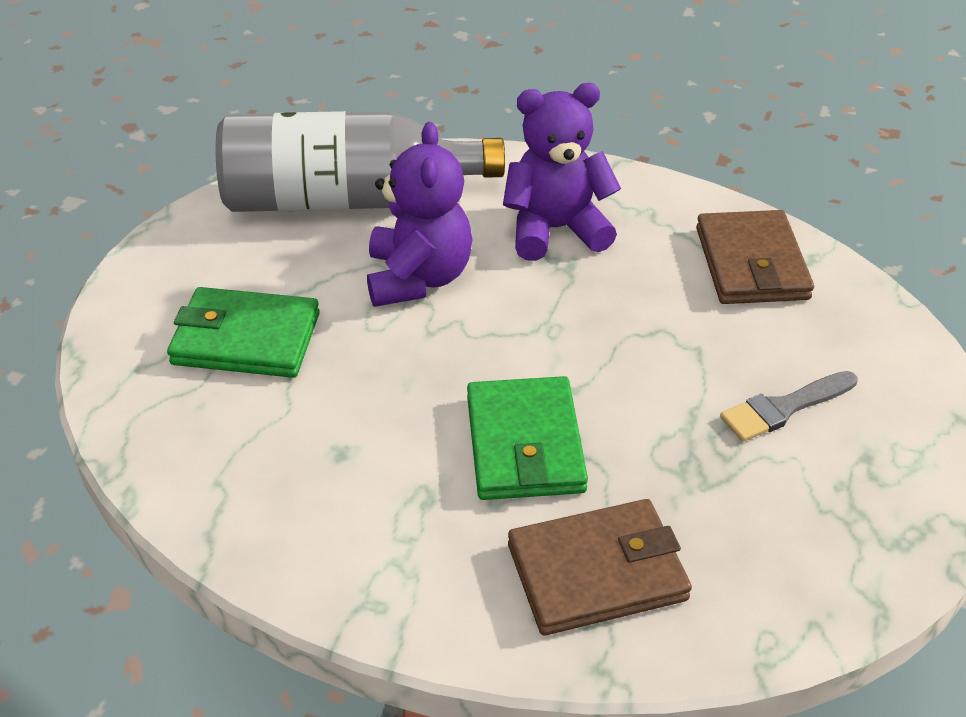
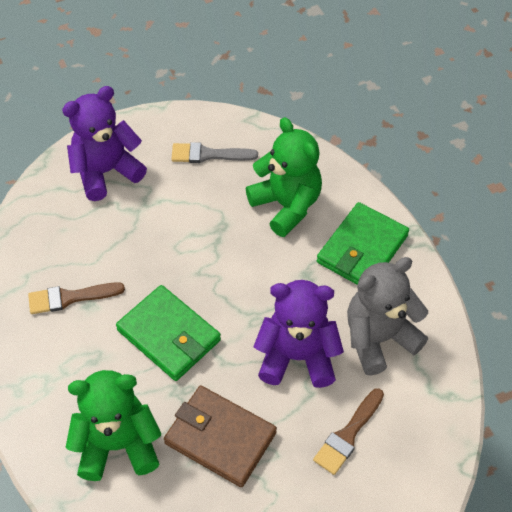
brown brush: none = 0 -> [28,282,125,314] [313,388,384,475] = 2
brown wallet: [508,499,692,635] [696,210,814,304] = 2 -> [164,386,277,487] = 1
green teddy bear: none = 0 -> [65,370,161,481] [246,117,322,237] = 2
grey bottle: [216,111,505,212] = 1 -> none = 0
grey teddy bear: none = 0 -> [347,257,428,376] = 1

